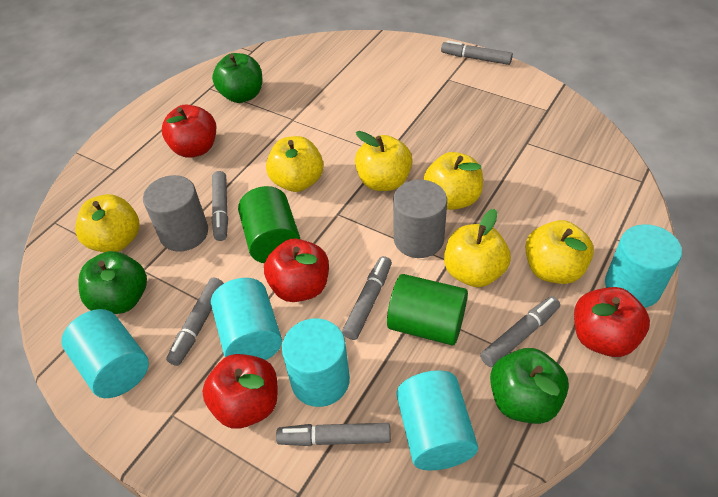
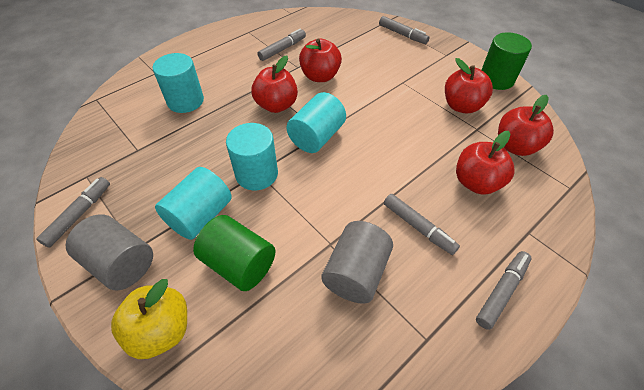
green apple: [78,251,147,314] [212,53,262,103] [490,348,569,424] = 3 -> none = 0
grey marker: [166,277,224,366] [212,171,228,241] [276,423,391,446] [342,256,392,340] [441,40,513,65] [480,296,560,367] = 6 -> [36,177,110,248] [257,29,306,61] [379,16,430,44] [384,194,460,255] [476,251,532,330] = 5
red apple: [162,105,216,158] [202,354,278,429] [264,238,329,302] [574,287,650,357] = 4 -> [251,56,298,113] [299,38,342,82] [445,58,493,113] [456,131,515,195] [498,95,554,156] = 5
turquoise cylinder: [61,309,149,398] [211,278,282,360] [282,318,350,407] [397,370,478,470] [605,224,682,308] = 5 -> [153,53,204,113] [155,167,232,240] [226,123,278,190] [286,92,346,153] = 4
yellow apple: [75,194,139,252] [266,136,324,192] [355,131,413,191] [424,152,483,210] [444,209,511,287] [525,220,594,284] = 6 -> [111,279,187,359] = 1

